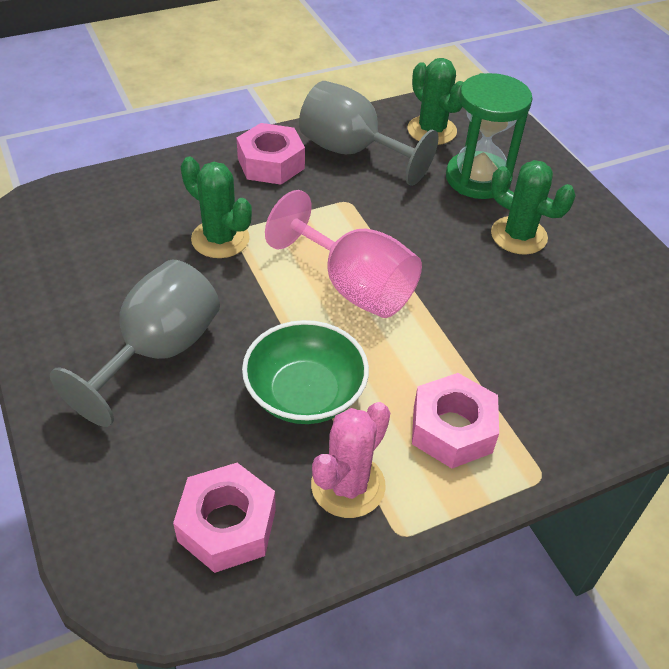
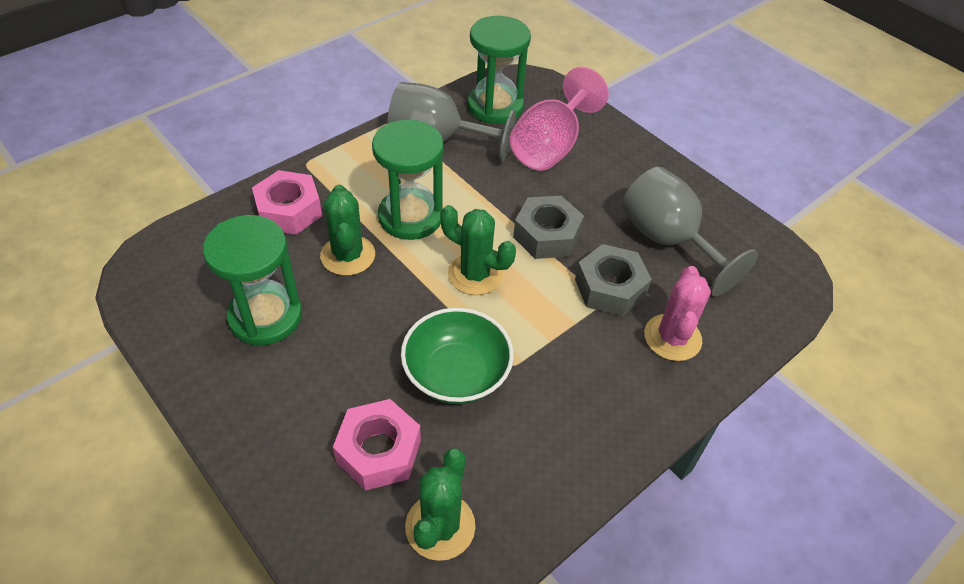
green hourglass: [446,73,533,199] = 1 -> [203,215,302,345] [372,120,444,240] [467,16,531,124] = 3
grey nut: none = 0 -> [513,196,584,259] [575,244,652,316] = 2
pink nut: [173,463,276,573] [237,123,305,185] [412,373,499,468] = 3 -> [252,170,322,235] [333,399,421,491] = 2

